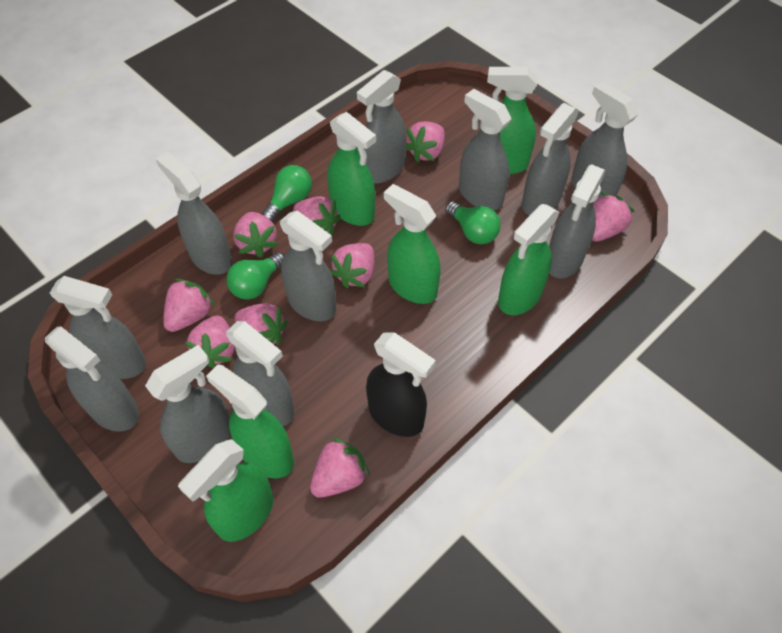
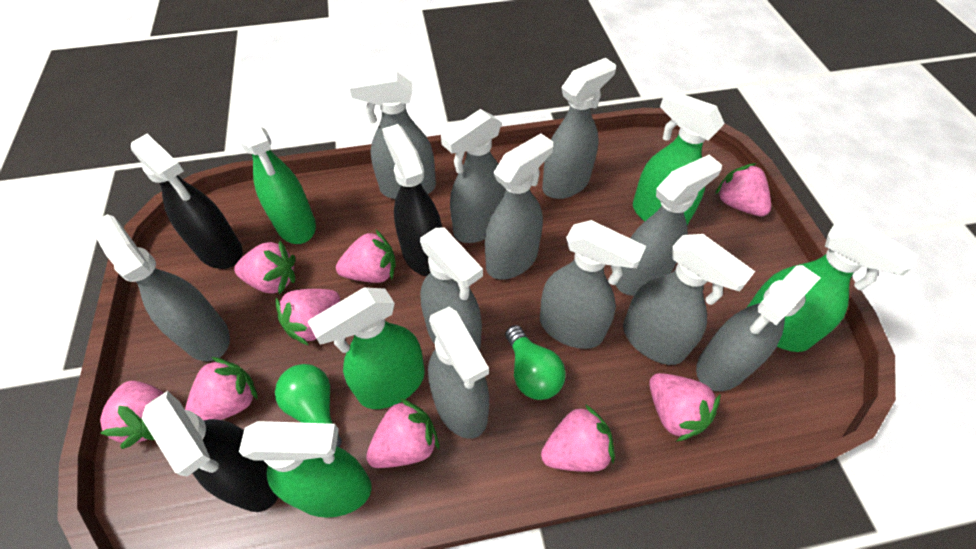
black spray bottle: [366,332,436,437] = 1 -> [131,134,243,269] [142,391,278,512] [382,124,442,276] = 3
green light bulb: [227,252,284,300] [262,165,312,222] [445,201,501,244] = 3 -> [275,364,342,448] [505,325,566,400] = 2
green spray bottle: [178,439,273,542] [206,364,294,478] [327,112,376,226] [384,184,441,304] [487,67,538,174] [498,204,560,315] = 6 -> [232,106,316,244] [239,421,372,518] [308,287,425,409] [633,90,725,225] [746,220,919,352] = 5

